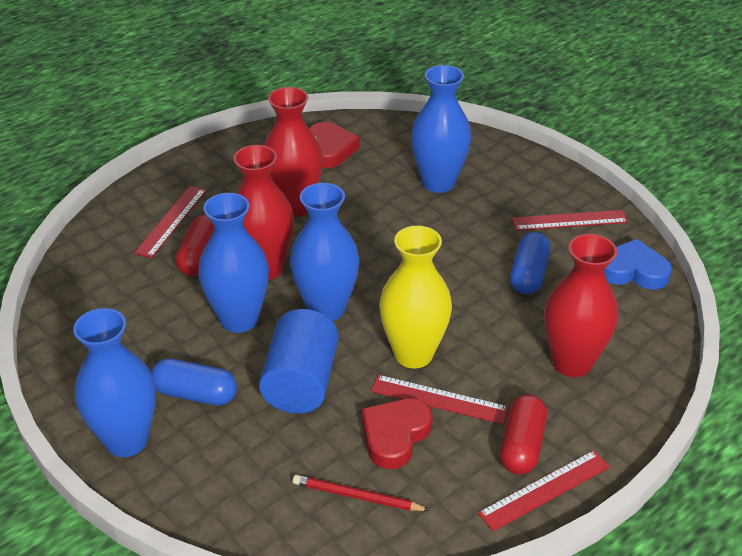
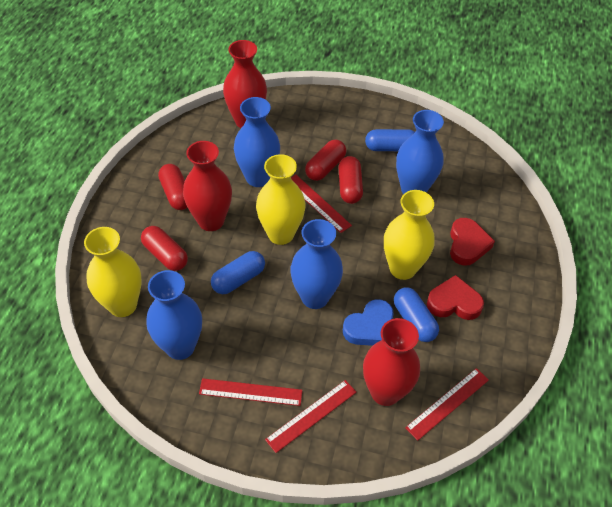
blue capsule: [151,359,237,406] [510,232,550,294] = 2 -> [211,251,265,294] [365,129,415,151] [394,287,439,342] = 3
blue cylinder: [259,309,339,414] = 1 -> none = 0
red capsule: [175,215,214,276] [500,394,547,475] = 2 -> [141,226,188,271] [158,164,188,210] [305,139,346,181] [338,156,363,204] = 4
red pencil: [293,475,429,511] = 1 -> none = 0
yellow vase: [379,226,452,369] = 1 -> [84,227,142,317] [256,154,306,245] [384,190,435,280] = 3

